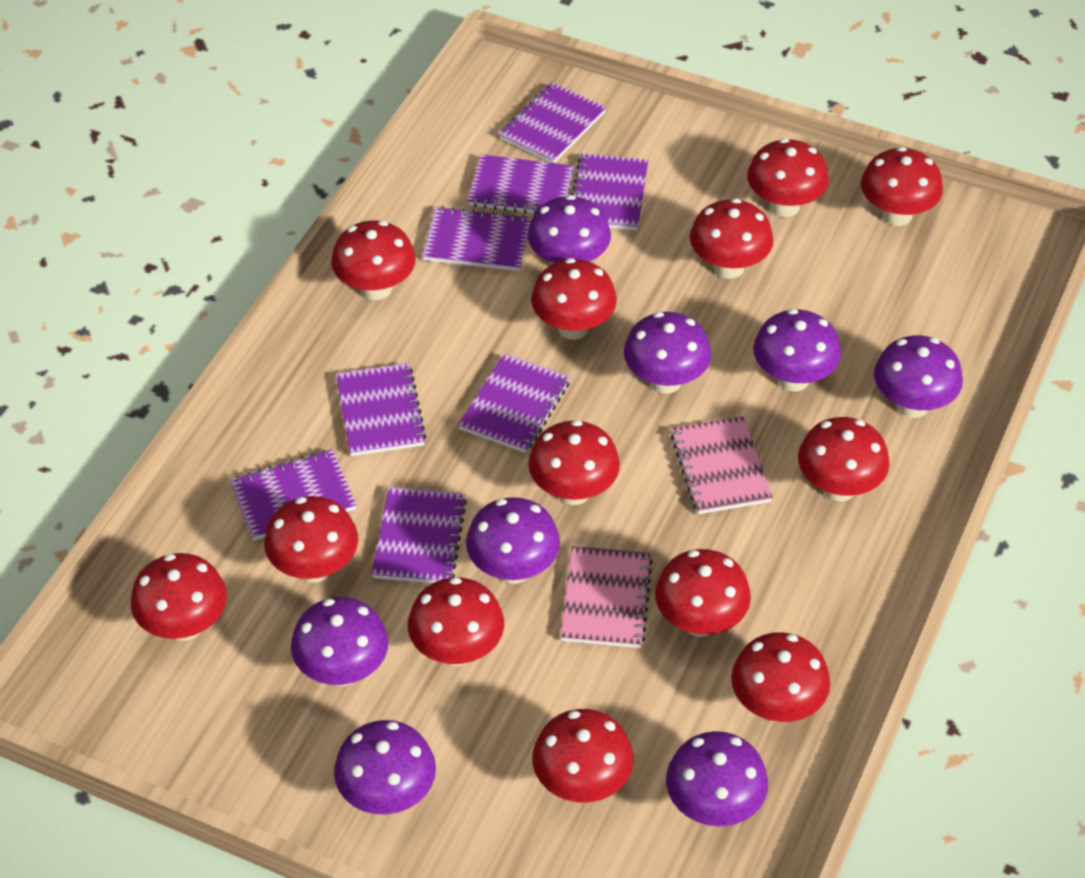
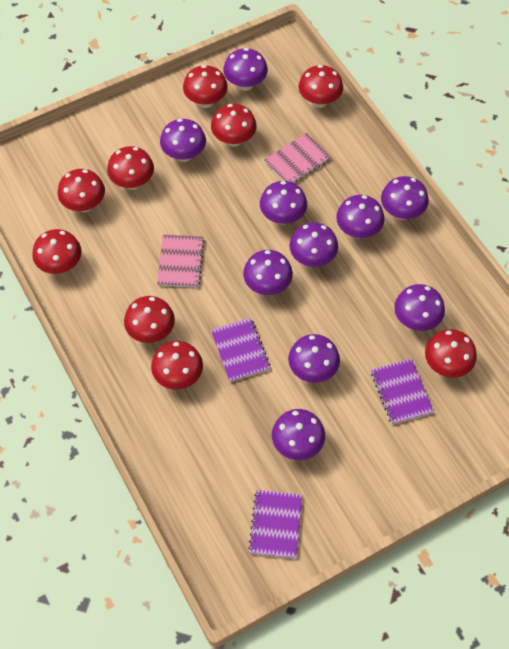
purple mushroom: [291,597,389,686] [334,720,436,814] [466,497,560,584] [528,195,611,264] [624,312,711,394] [666,731,768,826] [753,309,841,392] [874,335,963,418] = 8 -> [160,119,206,162] [223,48,268,91] [243,250,293,295] [260,181,307,225] [272,409,325,460] [288,334,340,383] [289,222,338,267] [336,195,384,239] [381,176,429,220] [394,284,445,331] = 10
purple notebook: [230,449,357,541] [336,363,427,456] [372,487,467,583] [422,206,531,271] [458,353,570,453] [468,154,575,214] [499,82,606,163] [571,153,649,231] = 8 -> [211,318,271,382] [248,490,302,559] [371,358,434,425] = 3
red mushroom: [131,553,227,641] [264,496,358,583] [331,221,416,300] [408,577,504,666] [528,420,620,505] [531,258,617,340] [532,709,634,803] [655,549,751,637] [690,198,774,279] [731,632,830,722] [747,138,829,217] [798,417,890,502] [861,147,943,226] = 13 -> [32,229,82,274] [57,169,105,212] [107,146,154,190] [124,296,175,343] [151,341,203,390] [183,65,228,108] [211,104,256,147] [299,65,343,108] [425,329,477,378] = 9

